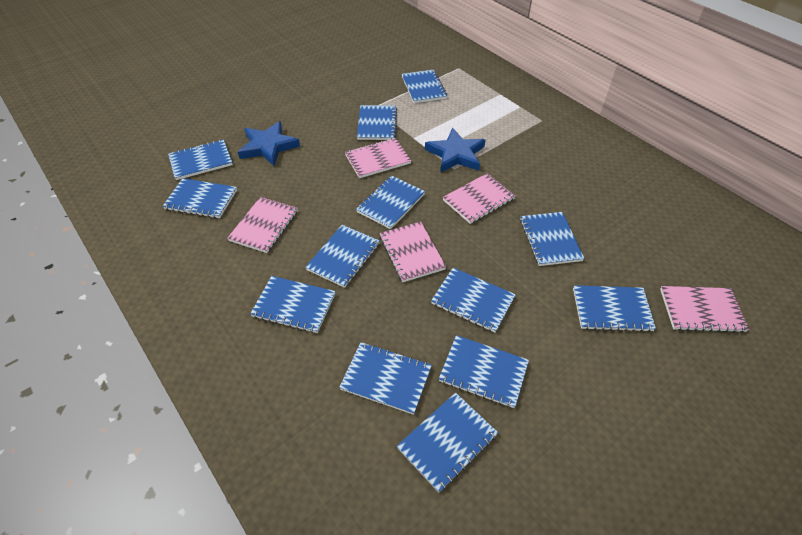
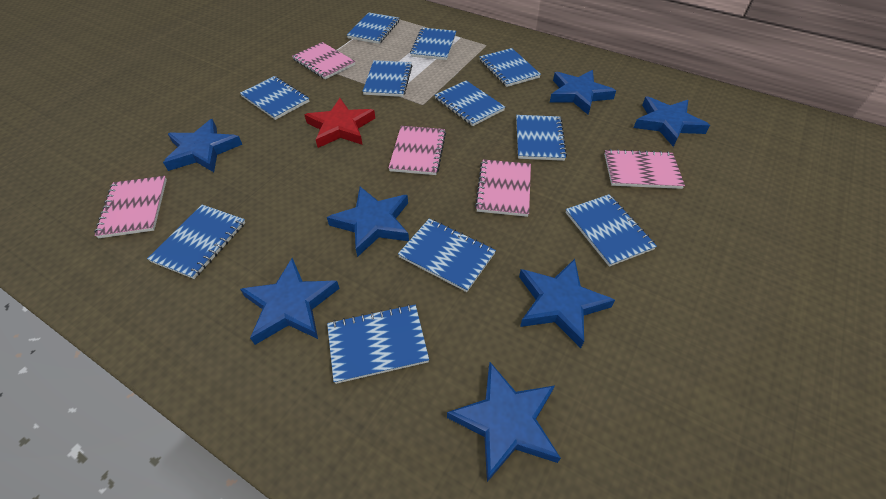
blue notebook: [162,178,237,218] [168,140,233,180] [250,276,335,333] [305,225,380,288] [339,342,432,415] [356,175,425,229] [357,105,397,140] [397,393,498,492] [402,69,447,103] [431,268,516,333] [439,335,529,408] [520,212,584,266] [573,285,656,332] = 13 -> [147,205,245,279] [240,76,309,120] [327,304,429,384] [347,12,399,44] [362,60,412,97] [398,218,496,292] [410,28,456,60] [435,80,505,126] [480,48,541,87] [516,115,567,161] [565,194,657,267] = 11
blue star: [238,121,300,166] [425,128,485,172] = 2 -> [163,119,242,172] [240,258,340,345] [327,187,409,257] [447,362,561,482] [519,259,615,348] [550,70,616,115] [634,96,710,147] = 7
red star: none = 0 -> [305,98,375,148] = 1

